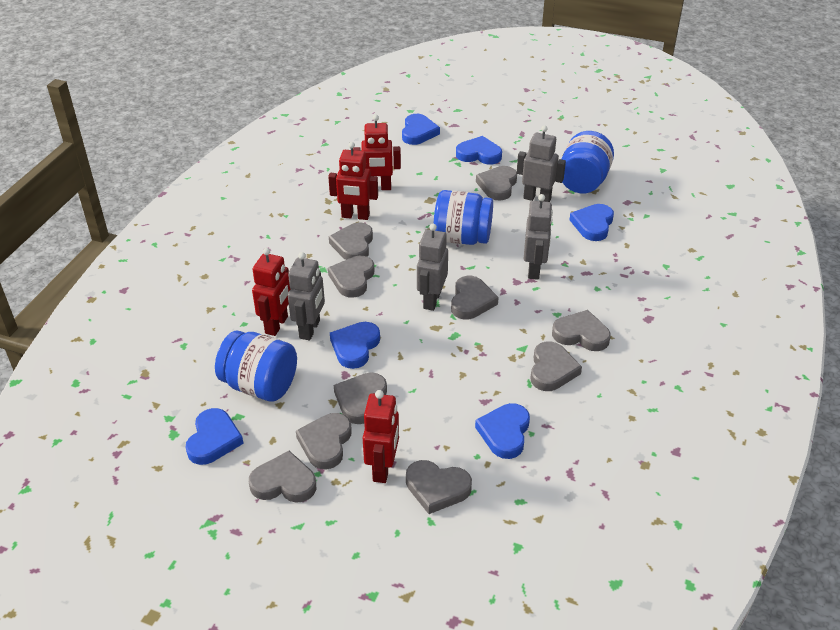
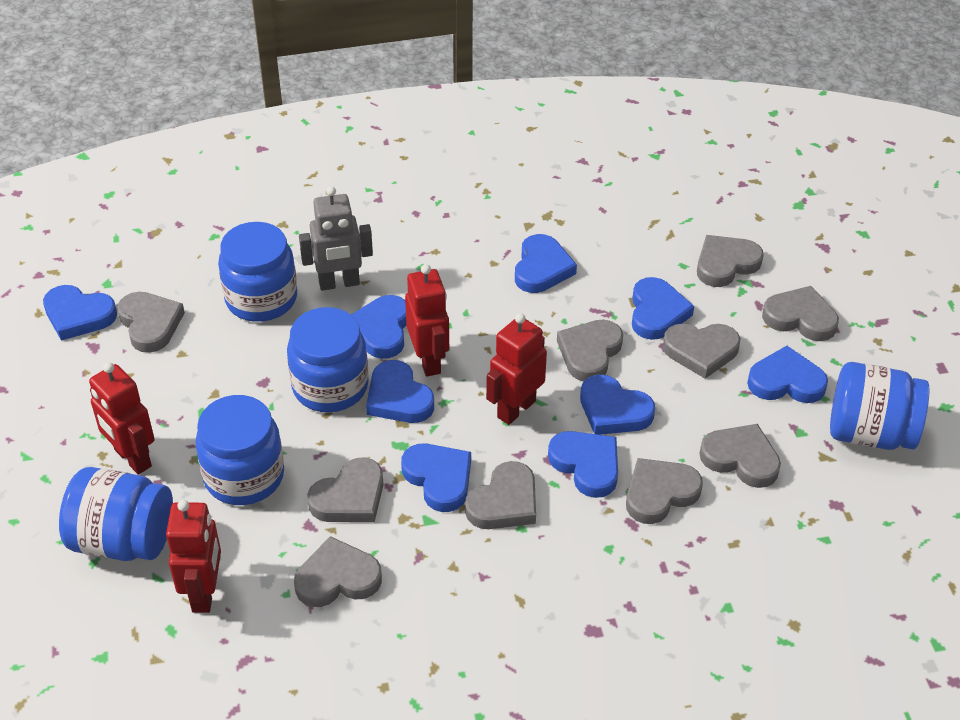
blue heart: [185,408,244,465] [330,322,380,369] [402,114,440,145] [456,136,502,165] [475,403,530,459] [569,204,614,241] = 6 -> [43,285,117,341] [351,295,406,359] [366,360,434,423] [401,444,471,512] [515,234,577,293] [548,431,618,498] [580,375,655,435] [632,277,694,340] [747,346,828,403] = 9
blue jar: [215,331,297,402] [433,190,493,245] [562,131,614,193] = 3 -> [59,467,173,561] [195,395,284,505] [218,222,297,322] [287,307,369,412] [830,362,929,450] = 5
grey robot: [288,252,325,340] [417,224,448,311] [517,125,566,202] [524,194,553,280] = 4 -> [299,186,373,291] = 1

